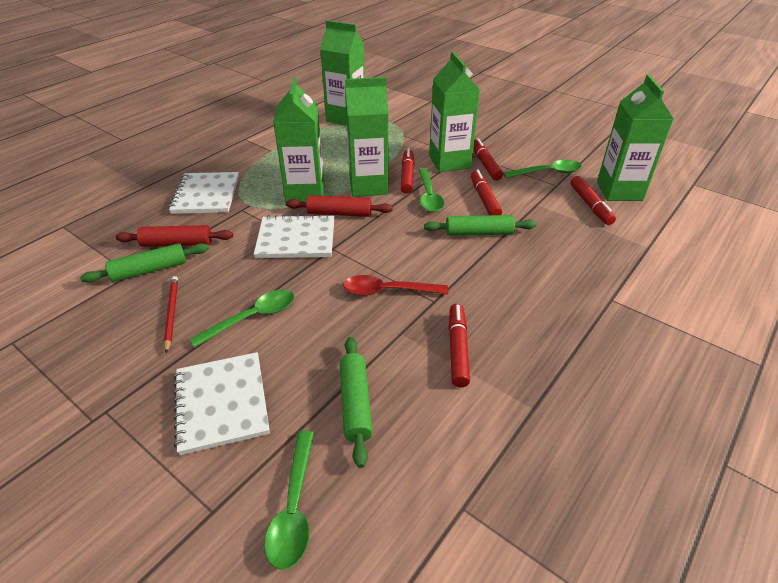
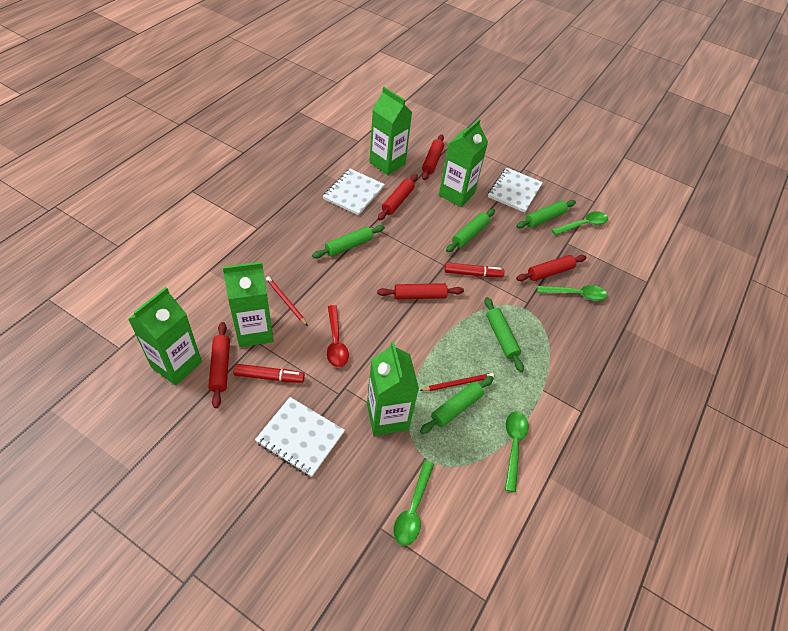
green rolling pin: [80,243,209,283] [340,337,373,468] [424,215,536,236] = 3 -> [312,225,385,259] [420,376,494,434] [446,209,495,252] [485,297,524,372] [516,200,576,228] = 5
red marker: [400,149,415,194] [448,304,470,387] [471,170,502,215] [473,138,503,181] [570,176,616,225] = 5 -> [233,364,305,383] [444,263,504,278] = 2
red pencil: [163,276,178,353] = 1 -> [266,276,308,326] [419,373,494,391] = 2
red rolling pin: [116,225,233,247] [286,195,393,217] = 2 -> [208,322,230,408] [377,283,464,299] [378,174,418,221] [422,135,444,180] [516,255,586,281] = 5

